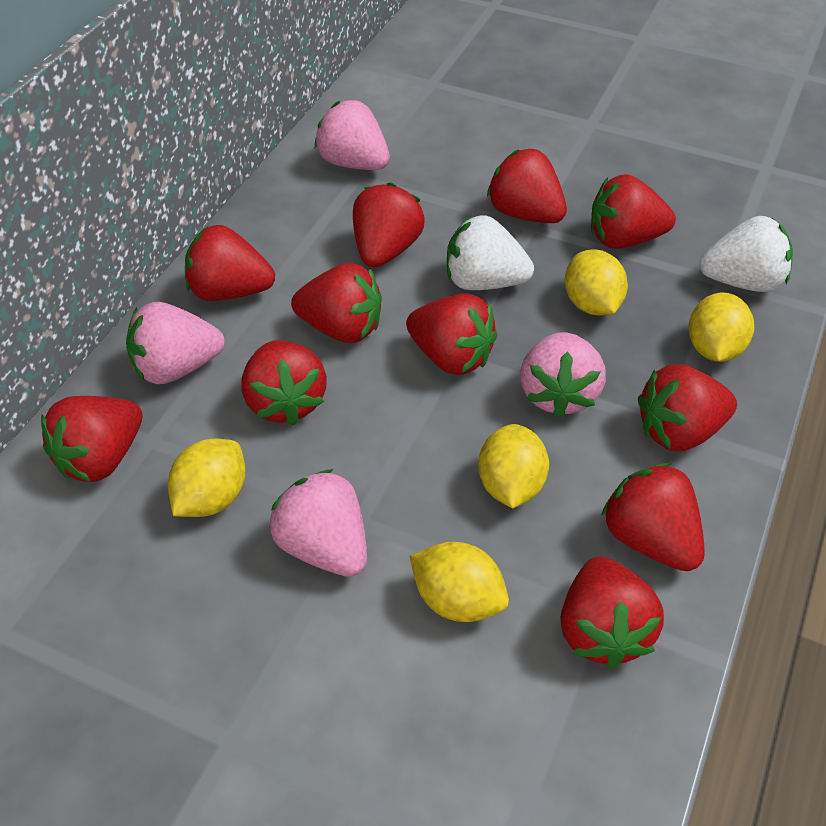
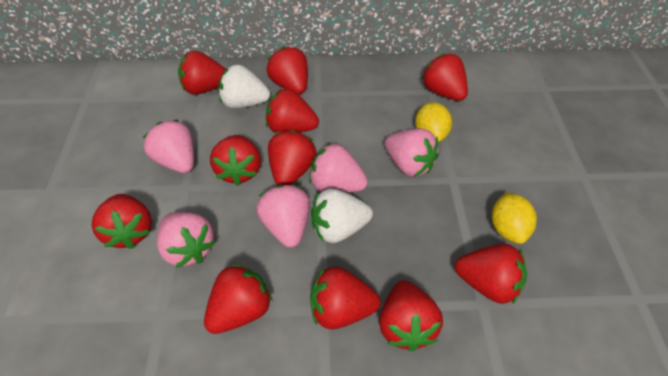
pink strawberry: [126,302,225,384] [269,469,367,577] [315,100,390,170] [520,332,606,418] = 4 -> [143,120,194,173] [157,212,215,268] [256,185,310,248] [309,142,368,193] [385,128,439,177] = 5
yellow lemon: [168,439,245,517] [409,542,509,622] [478,424,549,508] [565,249,628,315] [689,293,754,362] = 5 -> [415,102,452,142] [492,192,537,244] = 2

